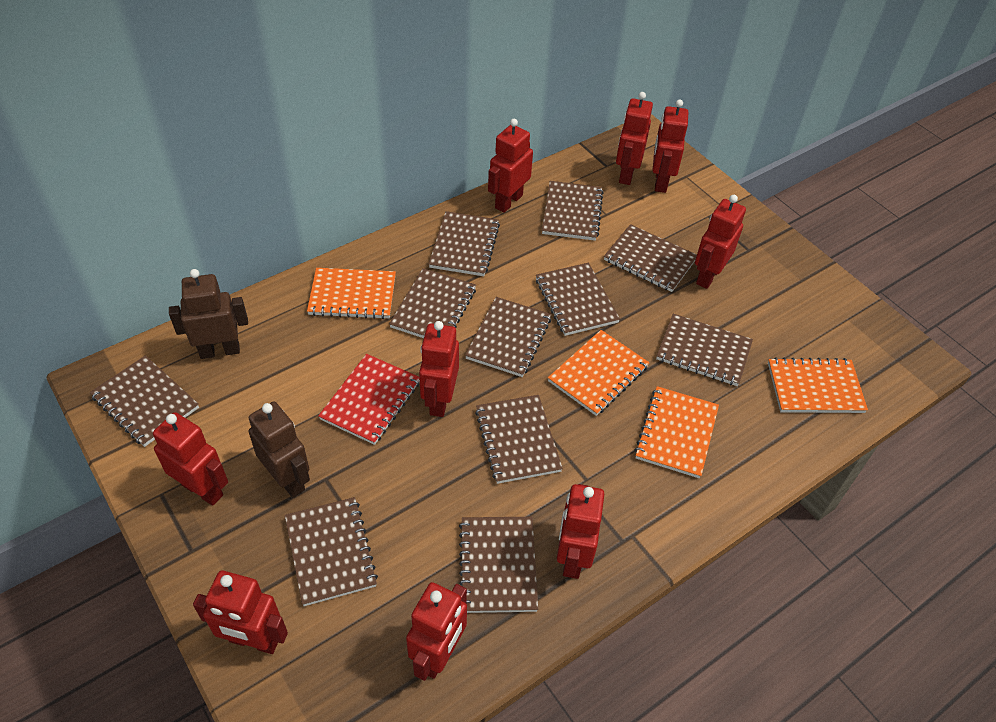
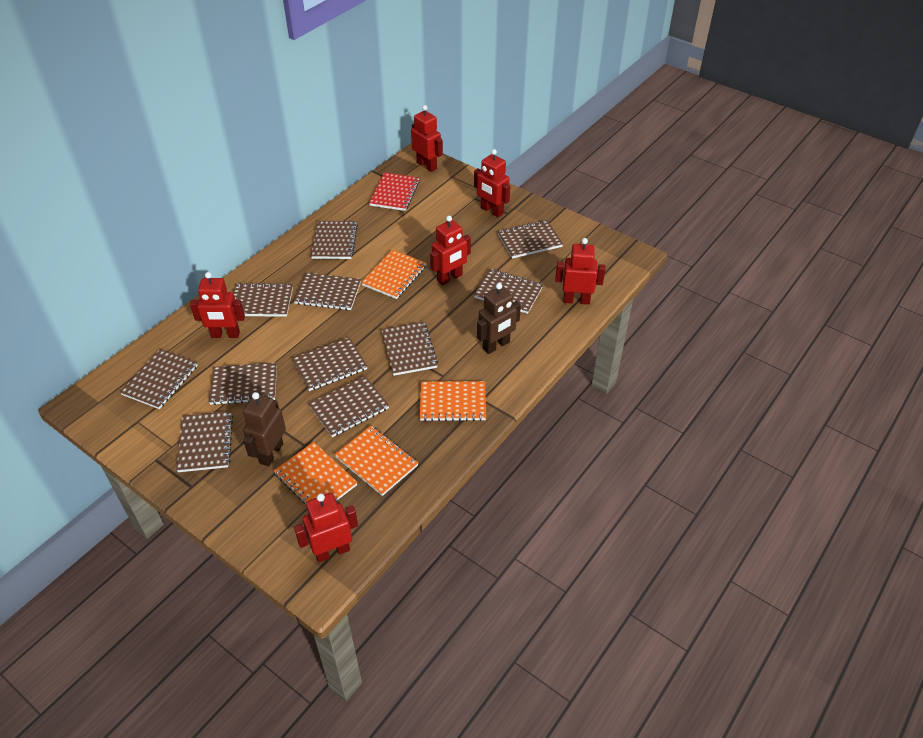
red robot: [153,412,228,506] [193,571,288,654] [406,582,467,681] [419,321,459,417] [488,119,533,213] [557,484,604,579] [616,92,653,185] [653,99,688,193] [695,195,746,289] = 9 -> [190,272,245,338] [294,493,358,562] [411,105,443,172] [430,216,471,285] [474,149,510,217] [555,238,605,305] = 6

